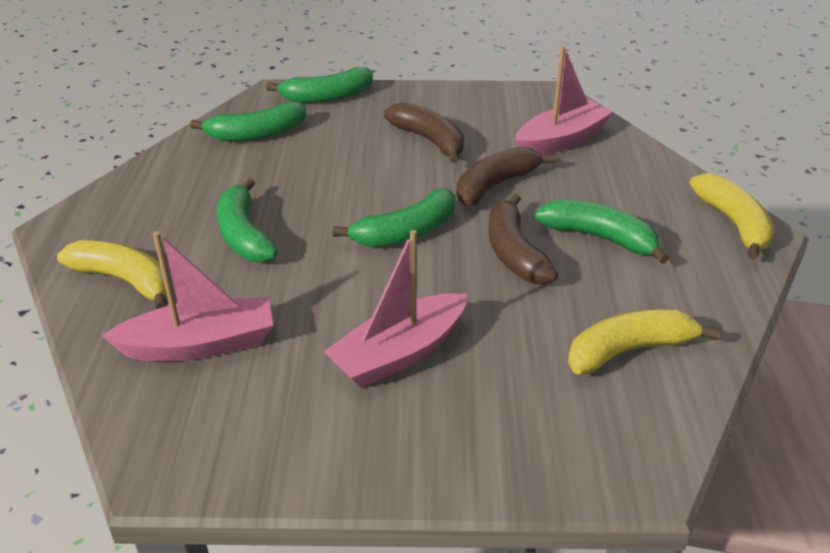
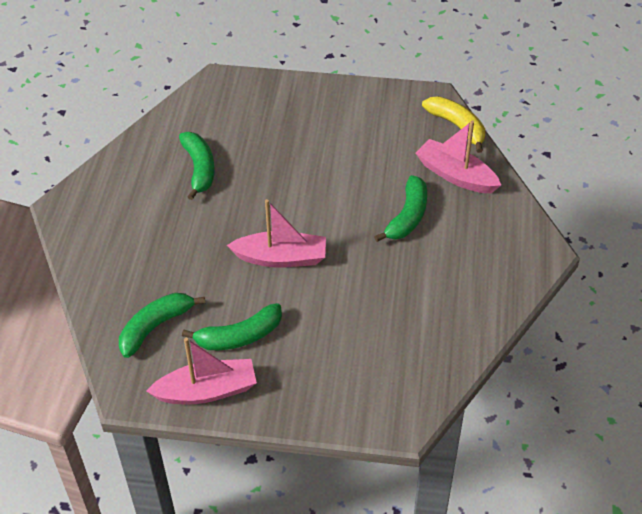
brown banana: [384,102,464,163] [457,146,556,206] [489,194,558,285] = 3 -> none = 0
green banana: [190,102,306,141] [217,178,278,263] [266,67,373,103] [332,188,456,247] [535,199,669,264] = 5 -> [119,293,205,358] [179,132,215,200] [182,303,282,350] [374,175,427,242] = 4
yellow banana: [57,240,168,309] [568,309,721,375] [690,173,774,260] = 3 -> [422,96,485,153] = 1

